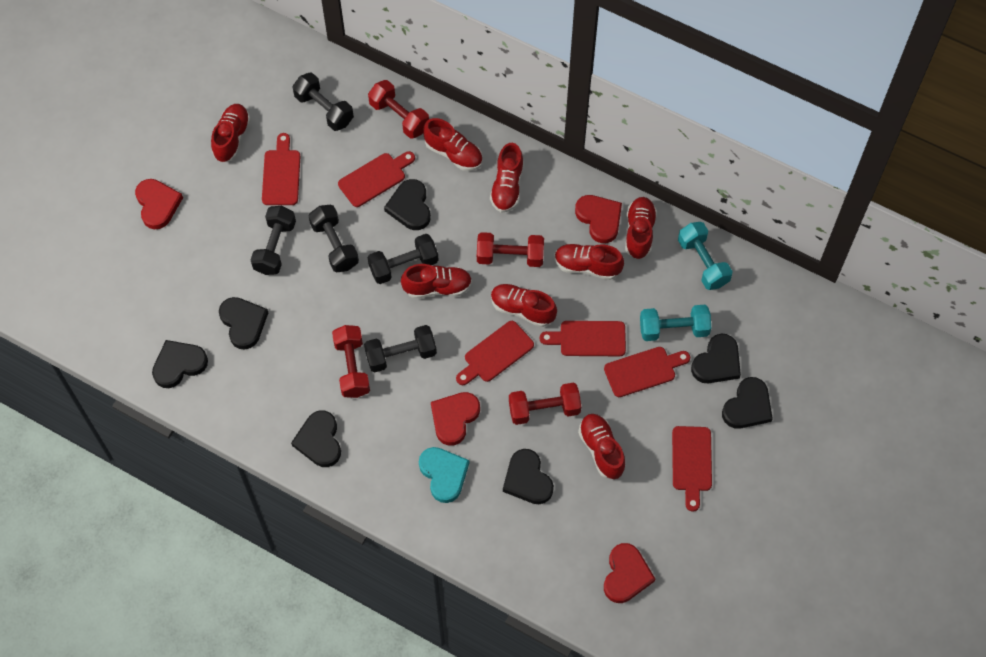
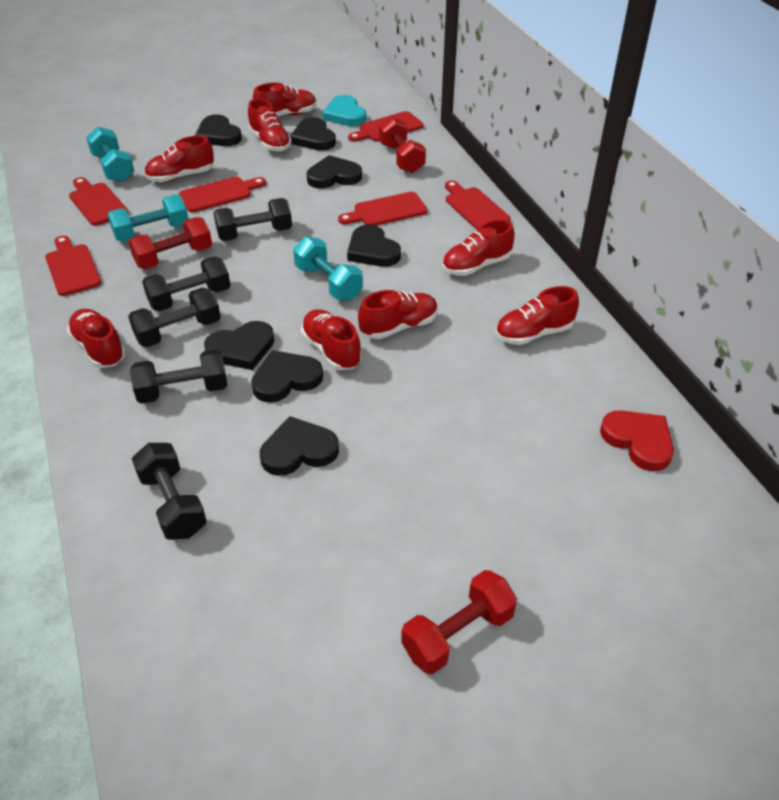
red dumbbell: [332,325,370,398] [368,80,429,138] [477,232,544,267] [509,383,581,425] = 4 -> [128,217,212,269] [379,116,426,173] [401,570,517,674] = 3
red heart: [135,179,183,229] [431,392,480,446] [575,195,622,243] [604,543,655,603] = 4 -> [600,410,674,471] = 1
turquoise dumbbell: [640,305,711,341] [678,222,733,290] = 2 -> [86,127,134,182] [107,194,188,242] [293,237,363,300] = 3

